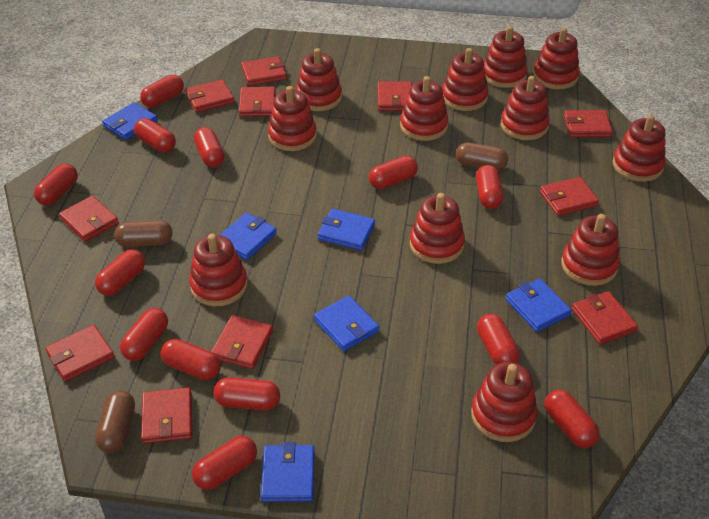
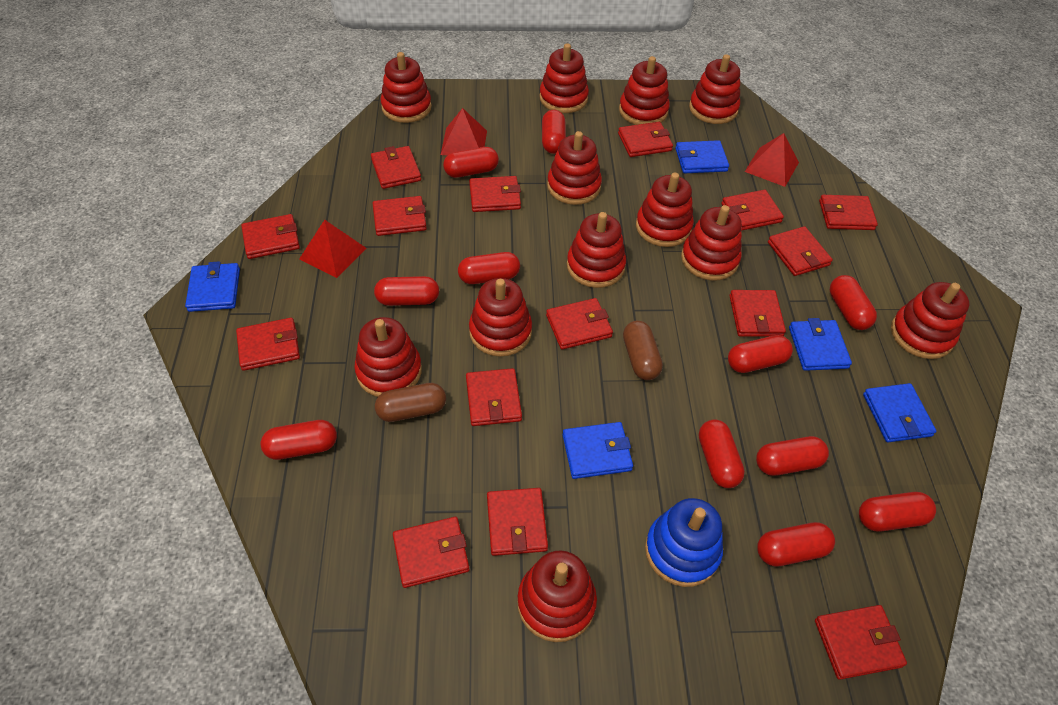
blue stacking toy: none = 0 -> [645,498,723,587] = 1
blue wallet: [102,102,158,140] [220,213,277,260] [261,442,315,502] [314,296,379,351] [318,209,375,250] [506,278,572,332] = 6 -> [185,261,240,312] [563,422,633,479] [675,140,729,173] [789,318,852,371] [863,383,937,442] = 5
brown capsule: [95,390,135,453] [114,220,173,247] [456,143,508,171] = 3 -> [375,383,446,422] [623,320,663,380] = 2
red capsule: [34,163,78,206] [95,249,145,296] [120,308,168,361] [134,118,176,153] [140,75,184,108] [161,339,221,380] [192,436,257,490] [194,127,225,167] [213,377,280,410] [369,156,418,189] [476,165,504,209] [477,314,520,365] [545,390,600,448] = 13 -> [260,420,337,460] [374,276,439,306] [443,147,499,178] [458,252,520,284] [542,110,566,154] [699,419,745,488] [728,335,793,373] [756,436,829,476] [757,522,835,567] [830,275,877,330] [859,492,936,532] = 11
red pyramid: none = 0 -> [299,220,366,278] [441,108,487,155] [745,133,799,187] = 3
red wallet: [45,325,115,382] [59,196,119,242] [141,387,192,444] [185,79,234,113] [211,315,273,369] [239,87,276,117] [241,56,287,86] [377,82,412,111] [540,177,599,216] [564,110,613,137] [572,291,638,344] = 11 -> [236,318,300,371] [241,214,300,259] [371,146,421,189] [373,196,427,236] [393,517,469,588] [466,368,522,426] [469,176,521,212] [487,488,548,556] [546,298,613,350] [618,122,673,157] [721,190,784,231] [730,290,786,337] [768,226,833,276] [815,605,907,680] [819,195,878,230] = 15

